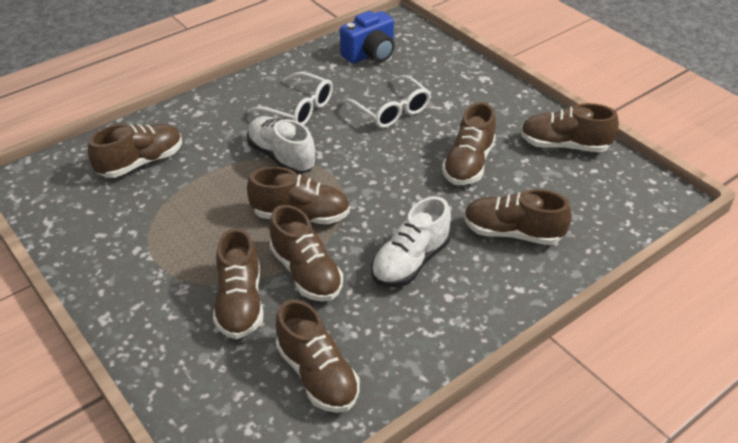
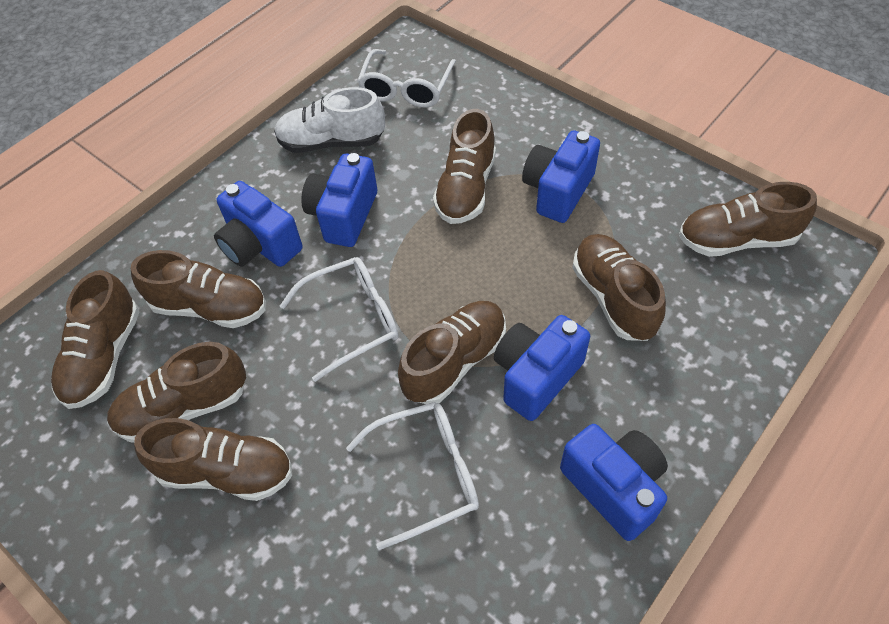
blue camera: [340,11,395,64] = 1 -> [214,181,303,267] [301,153,377,247] [494,315,590,421] [522,130,600,223] [560,424,668,541] = 5
white glasses: [247,72,333,125] [342,75,431,128] = 2 -> [280,257,399,382] [346,402,479,550] [357,49,456,108] = 3
white shoe: [247,116,316,174] [371,197,451,287] = 2 -> [274,87,385,153] = 1

